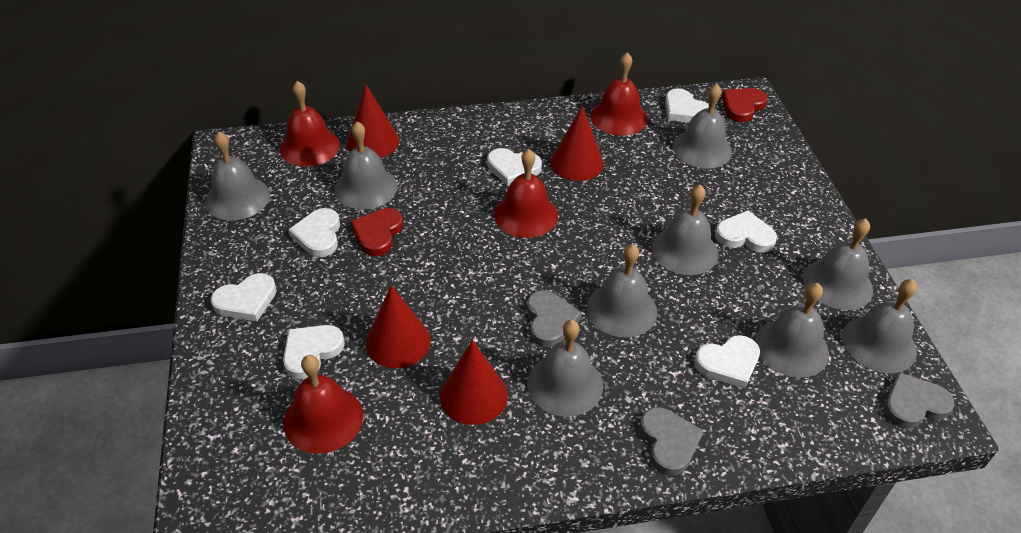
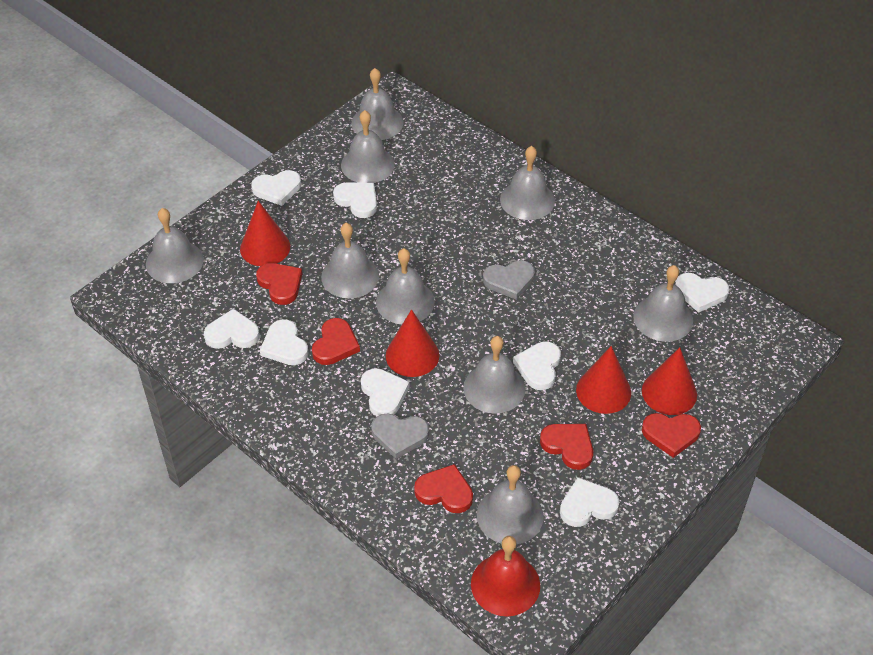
grey heart: [527,290,582,347] [640,407,704,476] [884,372,954,429] = 3 -> [371,414,429,459] [483,260,535,300] = 2
red bell: [280,81,340,166] [284,355,363,454] [494,149,558,238] [590,52,647,136] = 4 -> [471,536,540,616] = 1
red heart: [351,208,403,256] [722,88,768,122] = 2 -> [256,263,302,305] [312,318,360,365] [414,464,473,513] [540,424,593,470] [642,413,701,458] = 5
white heart: [211,273,277,322] [283,325,345,379] [288,208,340,257] [487,148,542,186] [665,88,709,122] [694,335,760,389] [715,210,777,253] = 7 -> [204,308,260,349] [251,170,301,206] [260,319,309,365] [333,182,377,218] [361,368,410,416] [513,341,561,390] [560,477,619,527] [675,273,729,313] = 8

